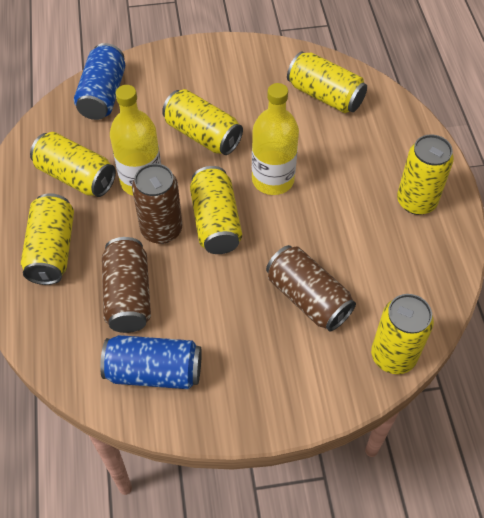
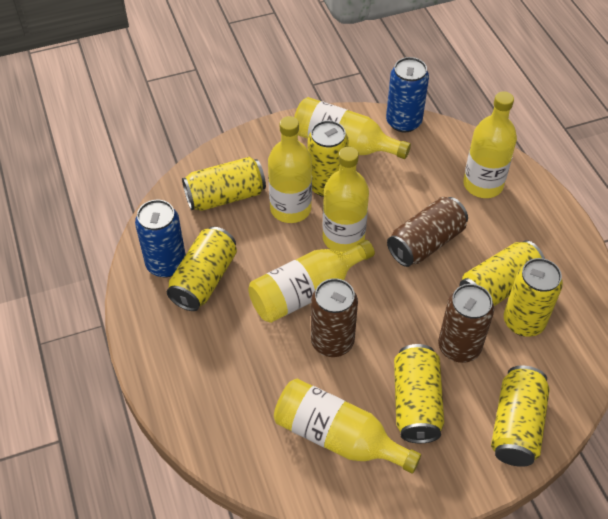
yellow bottle: [110,85,161,196] [252,83,299,195] = 2 -> [248,240,375,323] [268,116,312,223] [274,379,421,473] [294,97,411,159] [323,147,369,252] [463,91,517,198] = 6

